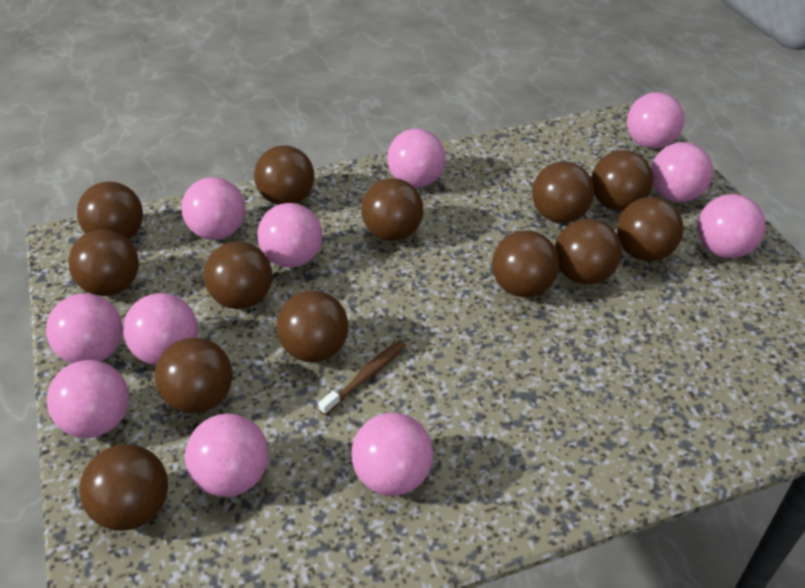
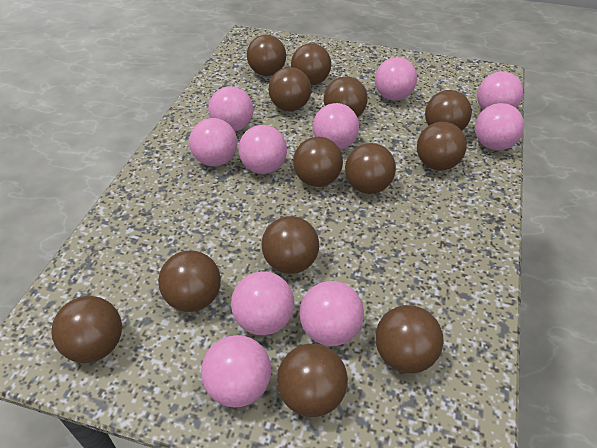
brown toothbrush: [318,340,406,416] = 1 -> none = 0
pink ball: [46,293,123,364] [46,360,129,438] [123,293,198,365] [181,177,245,240] [185,414,269,497] [257,203,322,267] [351,412,433,496] [387,129,445,188] [627,92,685,149] [651,142,713,202] [697,194,765,258] = 11 -> [189,118,237,166] [201,335,271,408] [208,86,253,132] [231,271,294,335] [238,125,287,174] [299,281,364,346] [313,103,359,150] [375,57,417,100] [475,103,524,150] [477,72,523,110] = 10

